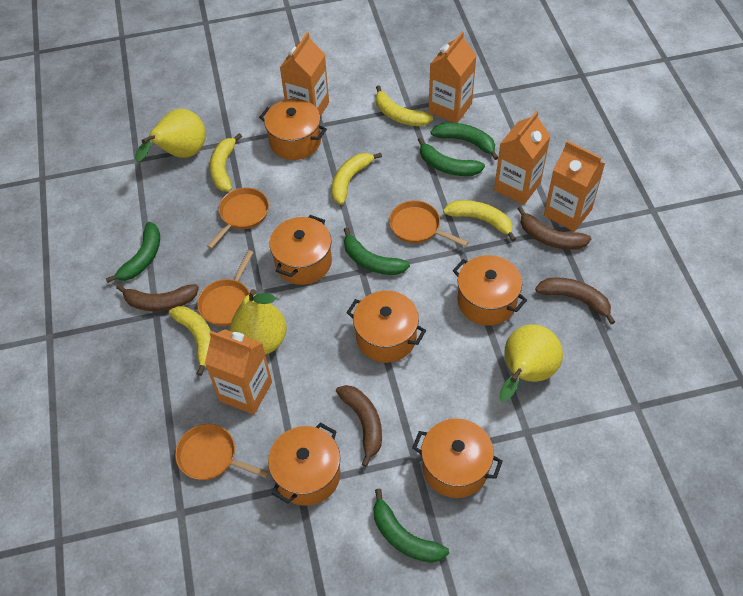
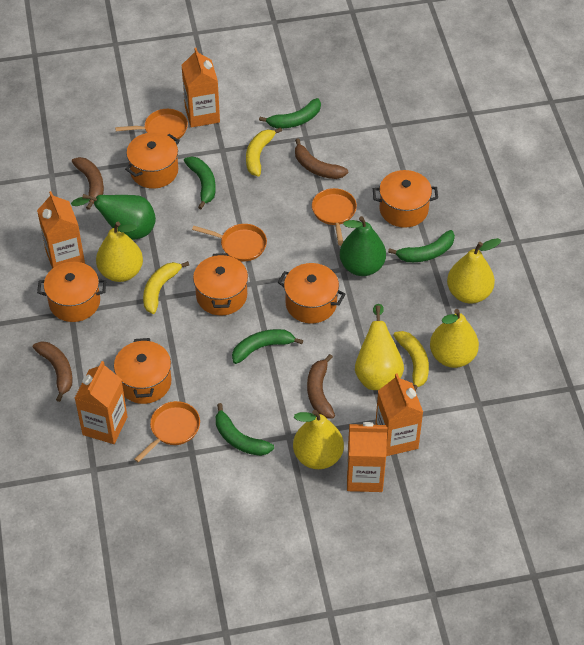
green pear: none = 0 -> [71,194,156,240] [340,216,386,276] = 2
yellow banana: [169,306,211,376] [210,133,242,191] [332,153,382,205] [376,85,433,126] [443,200,516,242] = 5 -> [143,261,189,314] [246,127,282,177] [393,331,429,391] = 3
yellow pear: [135,109,206,162] [230,289,287,355] [499,325,563,402] = 3 -> [96,222,143,282] [293,410,344,469] [355,304,404,390] [430,309,479,368] [447,238,501,304] = 5

